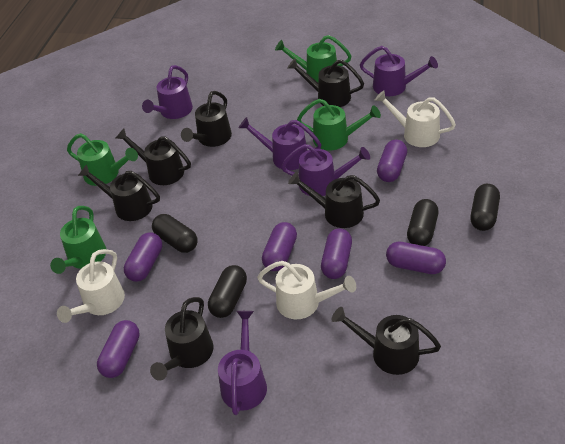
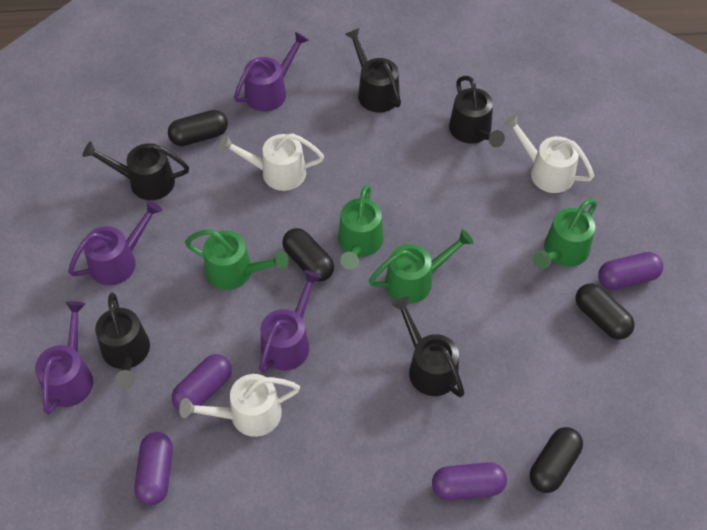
black watering can: [78,164,160,221] [116,129,191,185] [150,297,214,381] [181,91,232,147] [287,58,364,107] [288,172,380,228] [331,307,441,375] = 7 -> [83,141,189,200] [95,292,150,389] [345,28,401,113] [391,296,464,397] [449,76,505,147] = 5
purple capsule: [97,320,140,378] [124,233,162,282] [262,222,297,271] [321,229,352,279] [377,140,407,182] [386,242,446,274] = 6 -> [134,432,173,505] [172,354,232,411] [432,462,507,500] [598,252,663,290] = 4
purple watering can: [142,65,193,119] [218,311,267,415] [239,117,322,170] [281,144,370,196] [360,46,438,96] = 5 -> [35,301,93,414] [68,200,162,285] [234,32,309,111] [259,270,322,373] = 4

